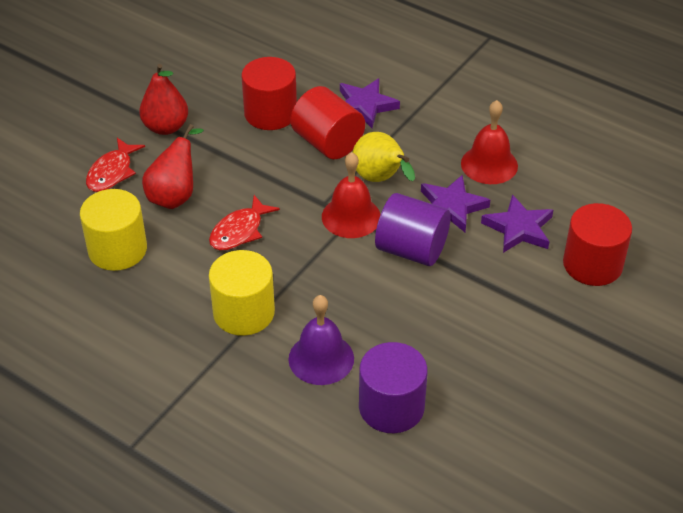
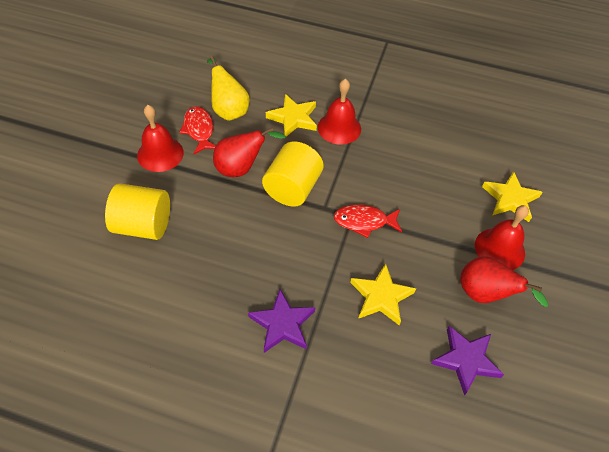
purple bell: [289,295,354,385] = 1 -> none = 0
purple cylinder: [359,342,428,433] [375,193,451,266] = 2 -> none = 0
purple star: [340,79,400,128] [421,175,490,232] [481,194,553,253] = 3 -> [248,289,315,353] [431,326,504,396] = 2
red bell: [322,152,381,238] [461,100,518,184] = 2 -> [137,105,184,172] [318,78,361,145] [475,205,529,270] = 3
red cylinder: [241,57,297,130] [290,86,365,159] [563,203,632,286] = 3 -> none = 0
yellow star: none = 0 -> [266,94,317,137] [350,264,416,325] [482,171,543,222] = 3

